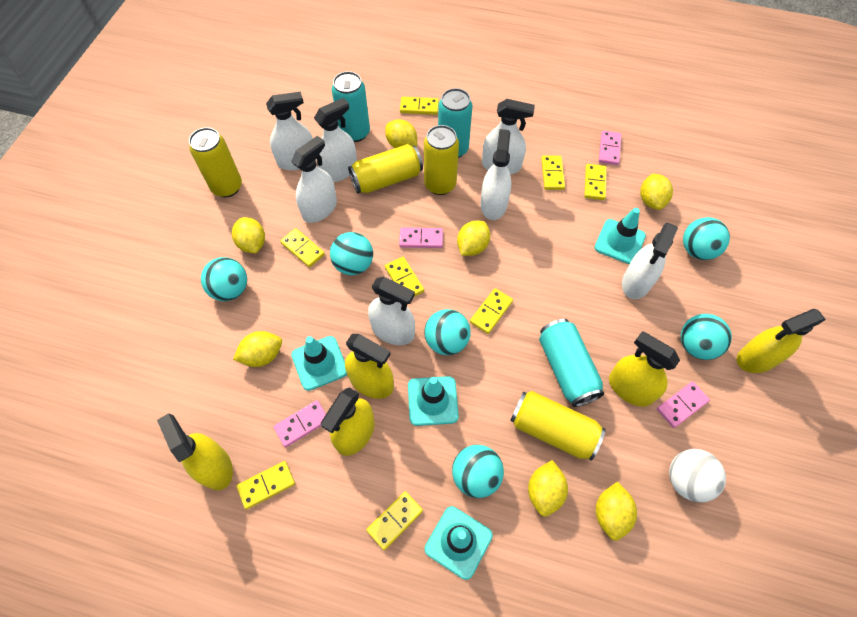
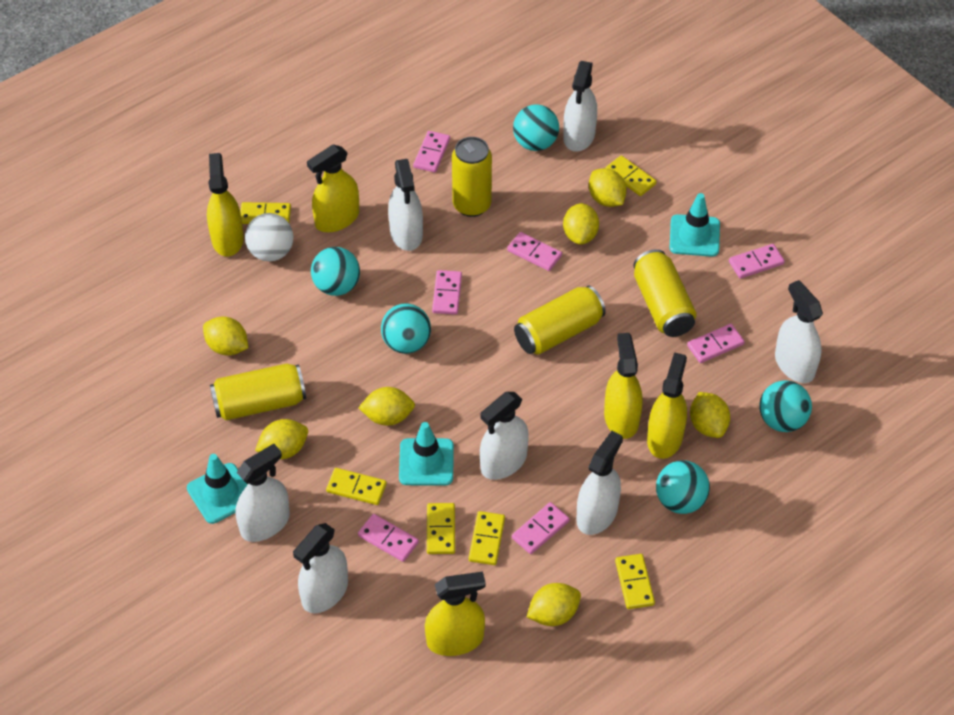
pink domino: [273,400,326,447] [399,227,443,248] [599,130,621,165] [657,381,710,428] = 4 -> [358,514,419,562] [413,131,450,173] [432,270,462,315] [507,232,562,271] [512,502,569,554] [687,324,745,363] [729,244,785,279] = 7
turquoise ball: [201,257,247,301] [330,232,373,275] [424,309,471,355] [452,445,504,498] [681,314,732,360] [683,217,730,260] = 6 -> [311,247,360,296] [381,304,431,354] [513,104,559,151] [656,460,710,514] [759,380,812,432] = 5
turquoise can: [332,71,370,142] [438,88,473,158] [539,319,604,407] = 3 -> none = 0
turquoise traffic cone: [291,336,347,391] [408,376,459,426] [425,506,493,580] [595,208,646,264] = 4 -> [187,454,247,524] [399,422,454,486] [670,193,720,257] = 3
yellow domino: [236,461,295,510] [280,228,325,267] [366,491,423,550] [385,257,424,297] [400,97,439,115] [470,288,513,334] [541,156,565,190] [584,164,607,200] = 8 -> [240,202,291,224] [326,468,387,505] [427,503,455,554] [469,511,505,565] [606,155,657,196] [615,554,655,609] = 6

